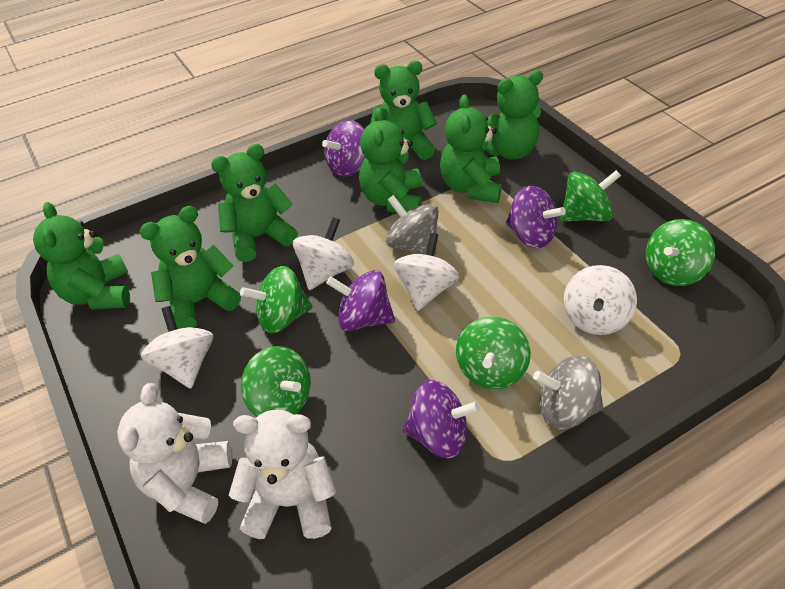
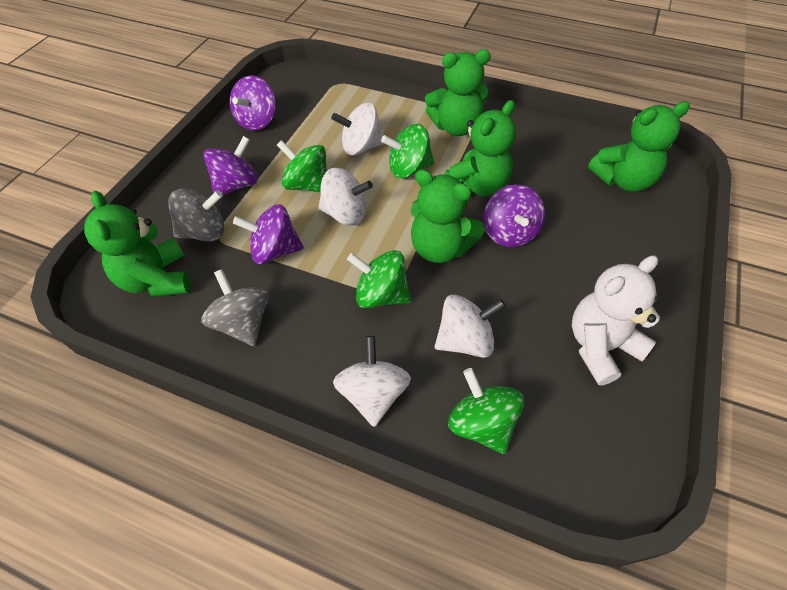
green spinning top: [240,266,313,333] [241,346,311,417] [456,316,531,389] [560,170,621,222] [646,219,715,286] = 5 -> [277,140,327,192] [347,250,411,308] [381,124,434,178] [448,368,524,454] = 4
green teddy bear: [33,202,130,310] [139,206,241,329] [211,144,298,262] [359,107,422,213] [370,61,437,160] [440,94,502,203] [485,70,543,160] = 7 -> [84,191,191,297] [410,169,485,263] [425,49,491,136] [444,100,516,197] [588,101,690,192] = 5
white teddy bear: [117,383,232,524] [229,409,336,539] = 2 -> [572,255,660,386] = 1

